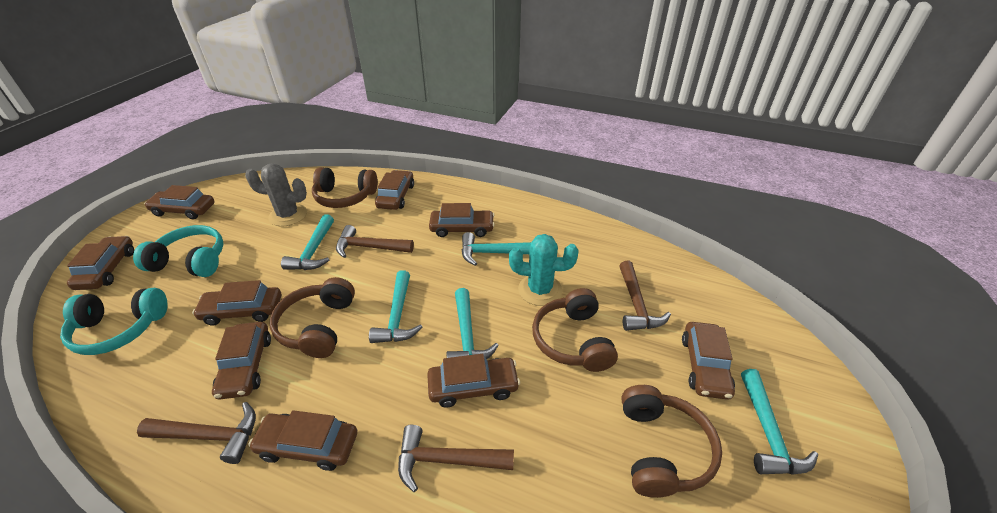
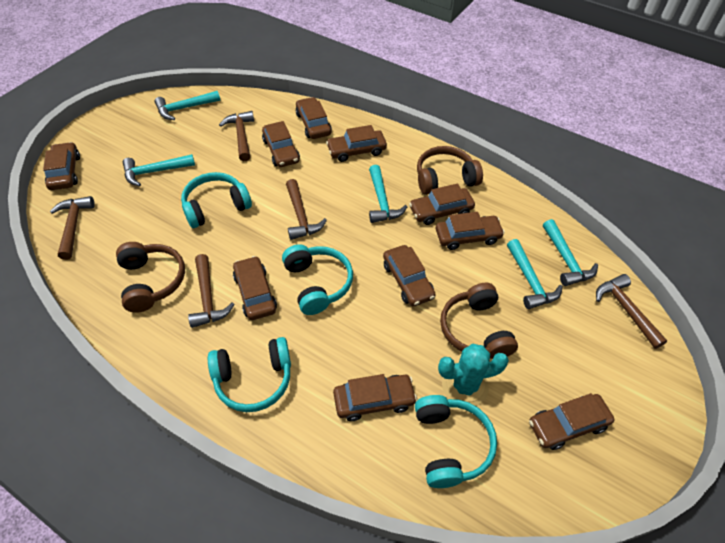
brown car: [67,236,134,290] [144,185,214,219] [192,280,281,325] [212,322,271,400] [249,410,357,471] [375,170,414,210] [427,354,520,408] [429,203,495,237] [682,322,735,400] = 9 -> [43,142,80,190] [233,256,277,320] [262,121,300,167] [296,97,332,139] [326,125,387,162] [333,374,417,421] [383,245,436,306] [409,184,475,225] [436,212,505,250] [529,393,614,450] = 10
brown hammer: [137,402,256,464] [336,225,414,258] [398,425,514,492] [619,261,671,331] = 4 -> [50,196,95,260] [188,254,235,328] [219,111,254,161] [286,179,327,240] [596,274,667,349] = 5
brown headphones: [270,277,355,358] [312,167,378,208] [532,288,618,372] [621,385,722,498] = 4 -> [116,242,185,313] [417,146,483,195] [440,283,518,359] = 3
grey cactus: [245,163,307,226] = 1 -> none = 0
turquoise headphones: [60,288,167,355] [133,225,224,277] = 2 -> [181,172,252,228] [208,337,291,412] [282,244,353,315] [415,395,497,488] = 4

